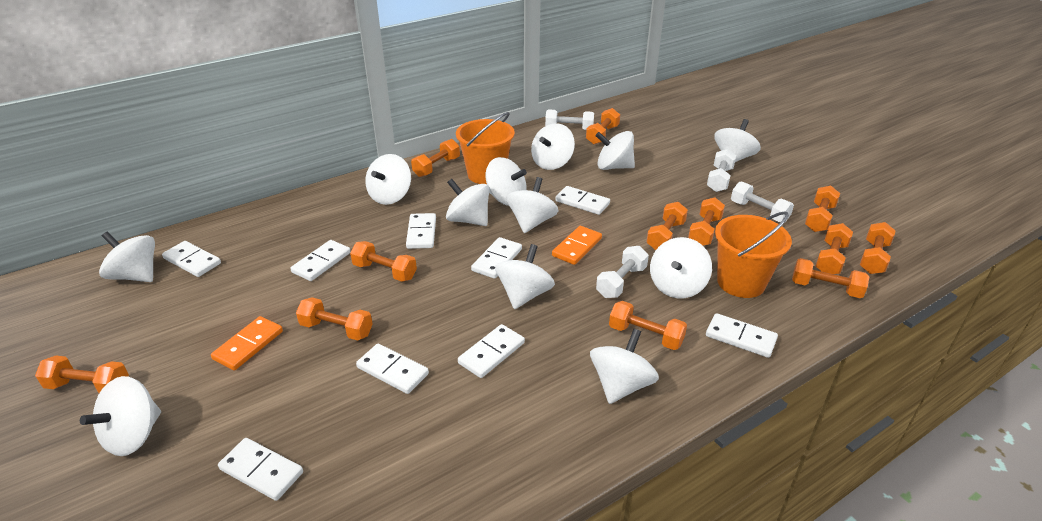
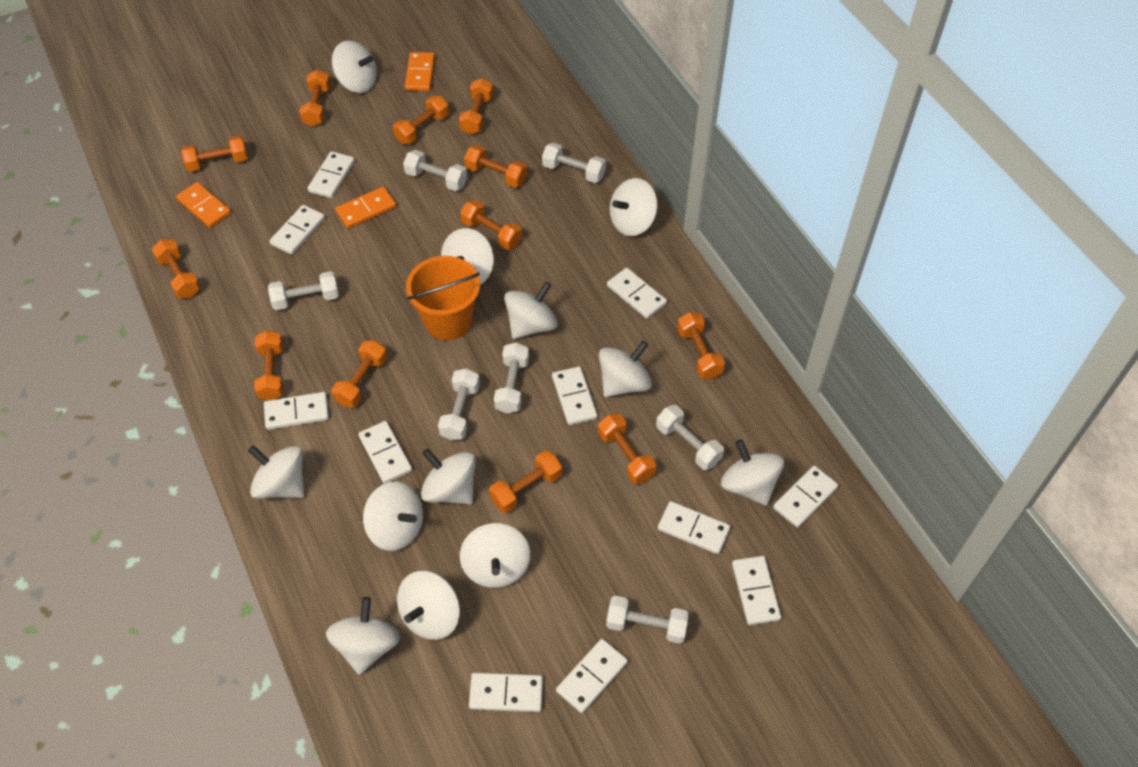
orange bucket: [456,112,515,184] [715,211,792,298] = 2 -> [406,256,480,340] = 1
orange domino: [211,316,283,370] [552,226,602,265] = 2 -> [176,182,231,228] [335,187,396,228] [405,52,435,91] = 3
white domino: [162,241,221,277] [218,438,303,501] [290,240,351,281] [356,344,429,394] [406,213,436,249] [458,324,525,378] [471,237,522,279] [555,186,610,215] [706,313,778,358] = 9 -> [264,392,329,430] [269,205,325,255] [307,151,355,198] [358,421,412,484] [469,673,543,712] [552,366,598,425] [556,639,628,713] [607,268,667,319] [658,501,731,554] [732,556,781,625] [773,466,839,528] = 11
white dumbbell: [545,109,594,130] [596,246,649,298] [707,149,736,192] [731,181,794,222] = 4 -> [268,271,339,310] [403,150,467,191] [438,368,480,440] [494,342,529,414] [542,143,606,183] [606,596,689,644] [656,405,724,470] = 7

